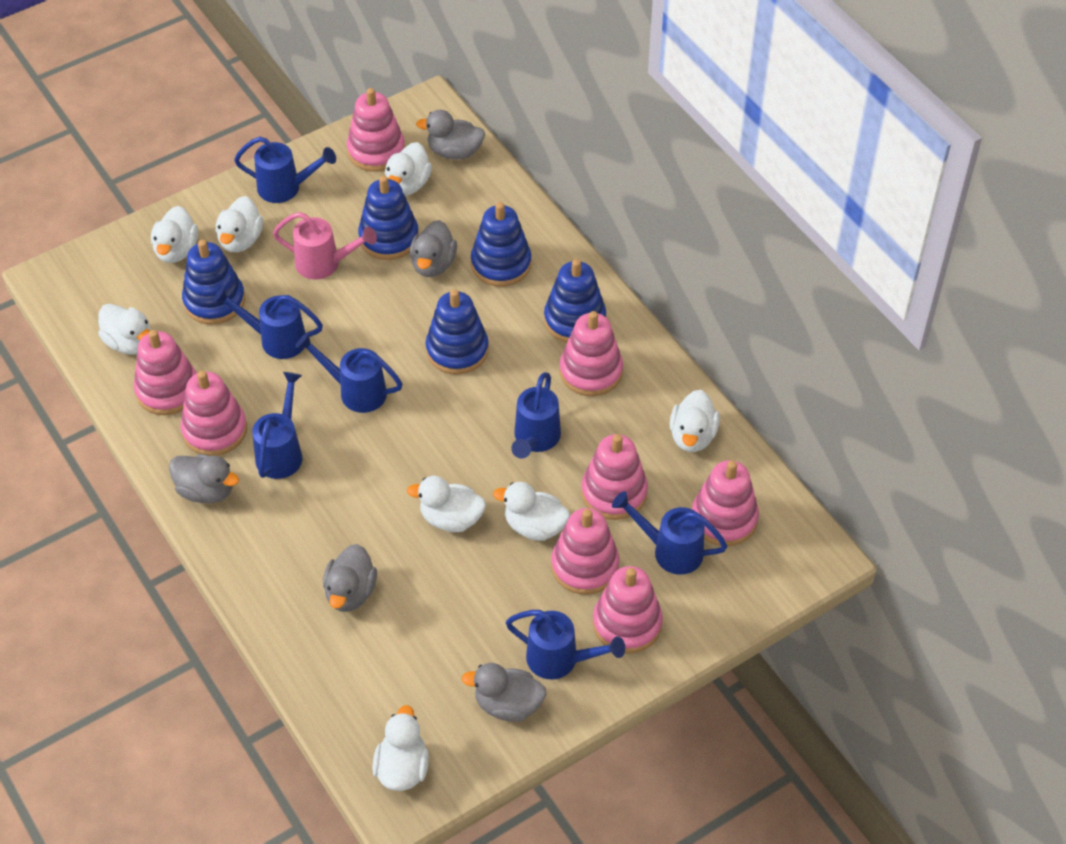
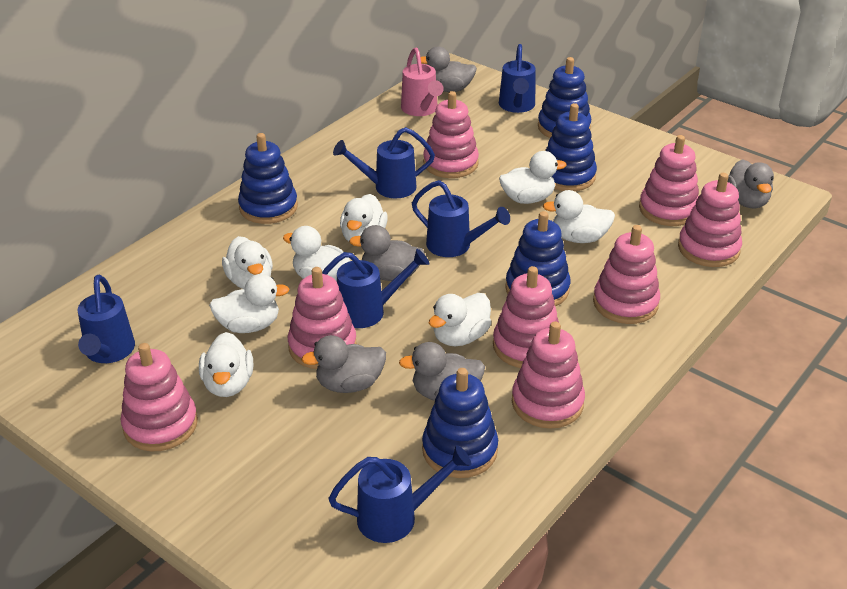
blue watering can: [213,287,323,359] [234,137,336,203] [252,372,302,479] [296,332,402,413] [506,610,625,679] [511,372,561,459] [612,491,727,575] = 7 -> [78,275,135,363] [322,249,430,328] [328,445,471,543] [333,127,435,198] [412,180,510,257] [499,44,536,113] = 6

